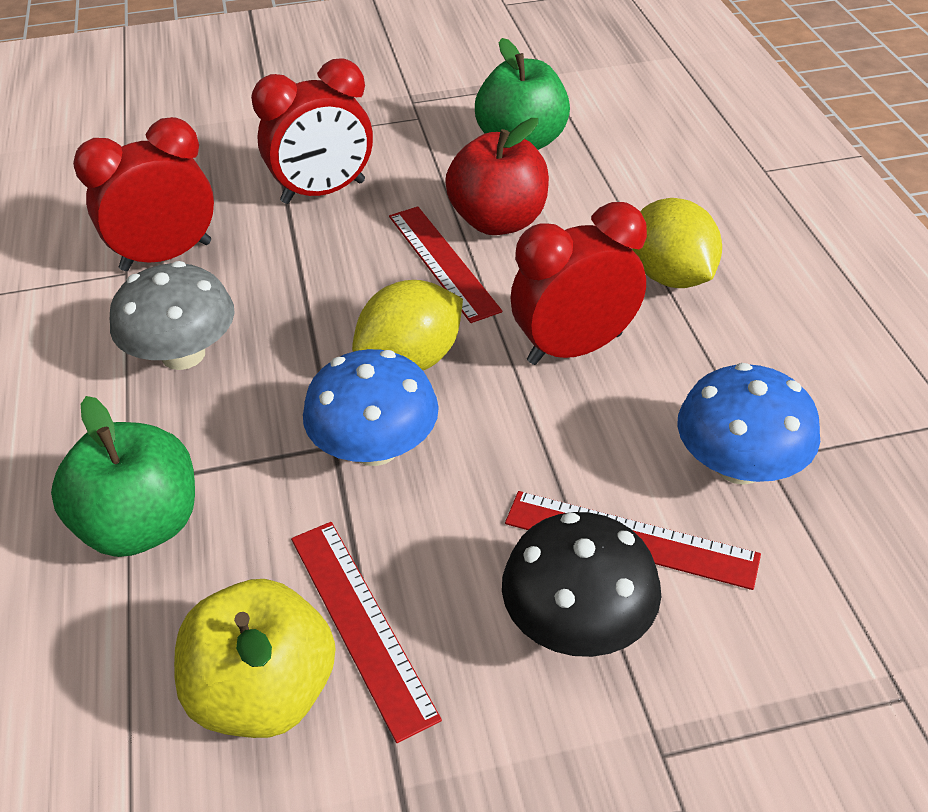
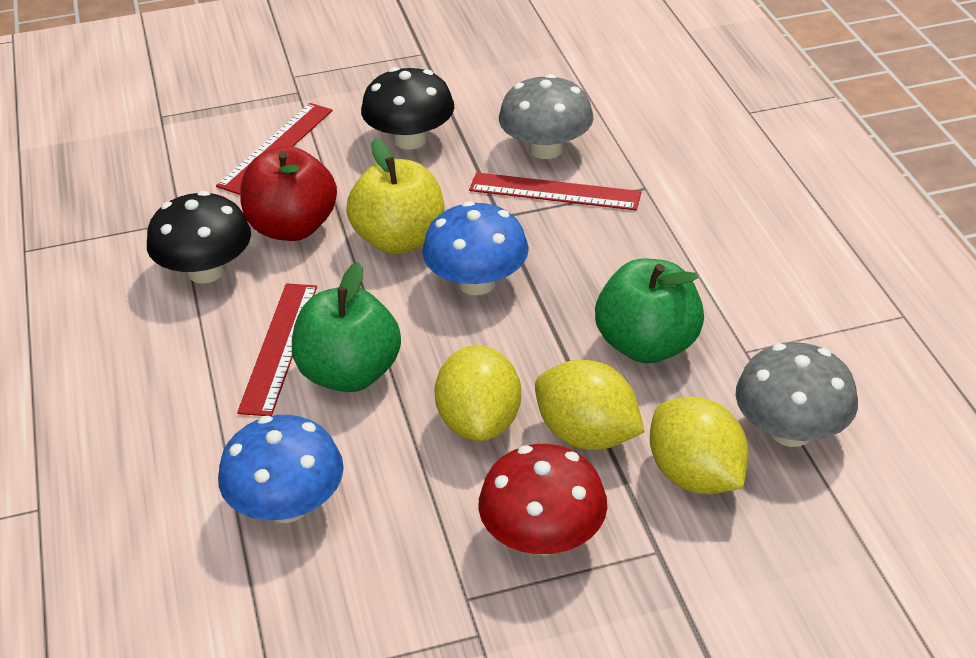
black mushroom: [502,512,661,657] = 1 -> [147,191,251,283] [361,67,454,150] = 2
grey mushroom: [110,261,235,370] = 1 -> [499,74,594,159] [736,342,858,447] = 2
red clock: [73,117,214,271] [251,58,373,204] [511,202,647,365] = 3 -> none = 0
red mushroom: none = 0 -> [478,444,607,555] = 1
yellow lemon: [352,280,463,370] [632,198,722,288] = 2 -> [434,345,521,441] [535,360,644,450] [650,397,749,494] = 3

